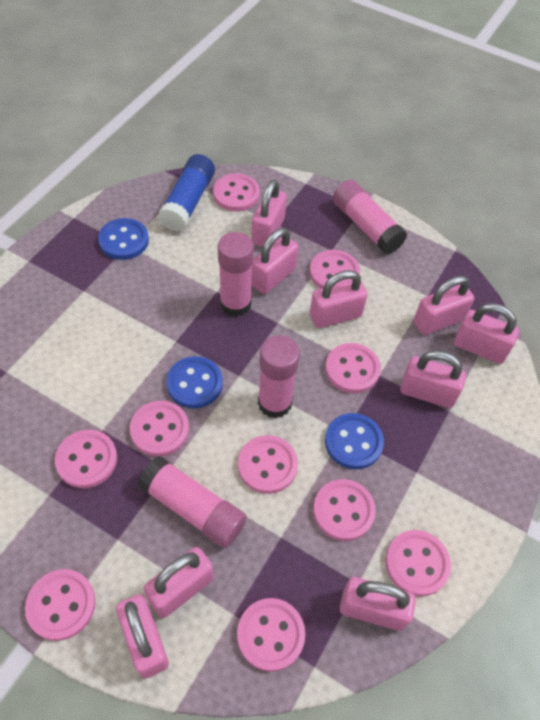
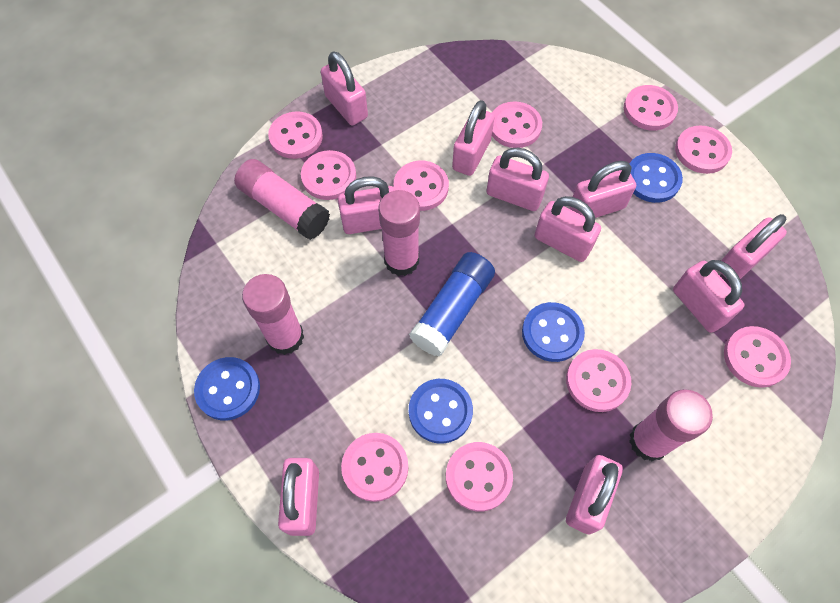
blue button: [98,218,149,260] [166,356,223,408] [325,413,384,469] = 3 -> [194,357,260,421] [409,379,473,444] [522,302,585,362] [629,153,683,203] = 4
pink padlock: [116,594,169,679] [144,547,214,618] [251,179,287,247] [251,228,299,294] [310,270,368,328] [340,577,416,631] [400,350,466,408] [414,276,474,335] [454,303,519,364] = 9 -> [278,458,319,536] [321,51,368,125] [338,176,395,234] [452,100,494,176] [486,148,549,211] [535,196,601,262] [566,455,623,535] [569,161,636,218] [673,260,744,333] [719,214,787,279] = 10

